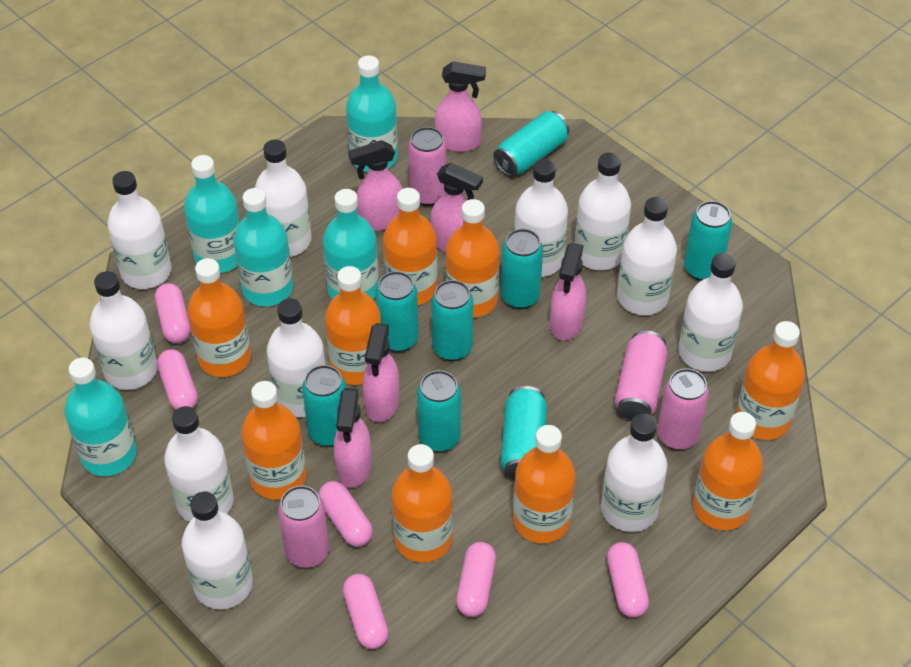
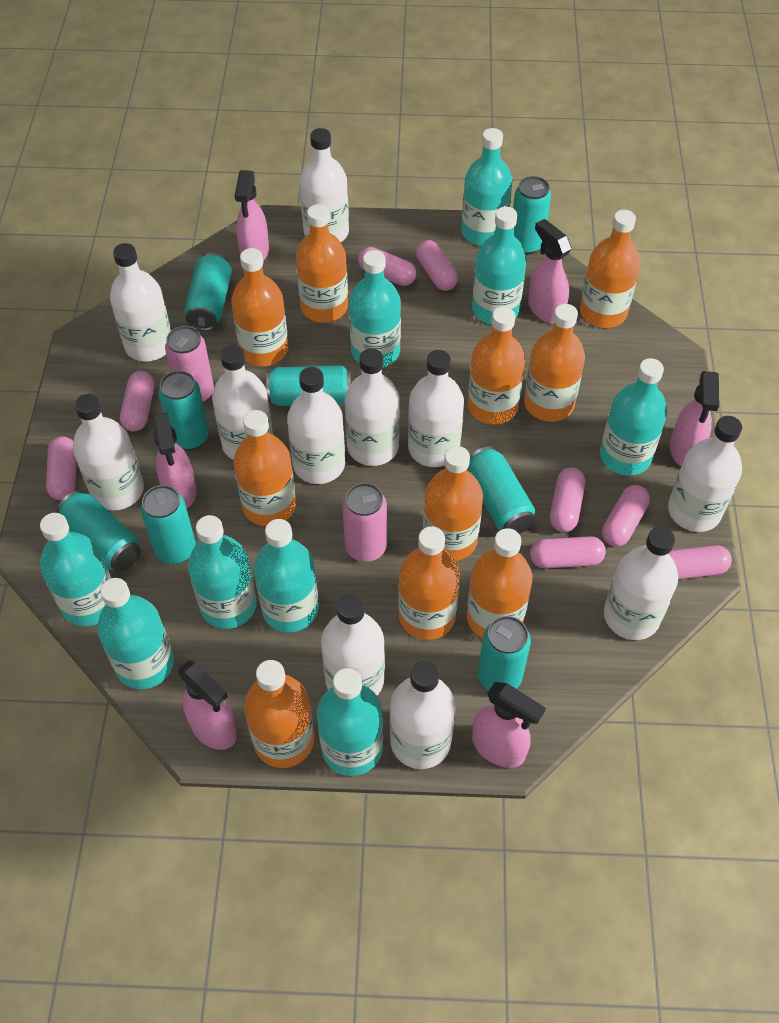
orange bottle: [187,258,251,377] [241,381,306,500] [325,266,381,385] [383,188,438,305] [392,444,453,563] [445,199,500,318] [513,425,576,543] [693,412,763,530] [736,321,805,440] = 9 -> [231,248,288,366] [233,410,296,526] [244,660,314,768] [296,204,348,323] [398,527,460,640] [423,446,483,561] [467,528,532,638] [468,307,526,425] [524,304,585,422] [580,210,640,328] = 10
pink can: [278,486,329,568] [408,127,447,206] [615,330,667,420] [657,368,709,450] = 4 -> [165,326,214,403] [342,483,387,562] = 2
pink capsule: [155,283,191,344] [157,349,198,410] [318,481,373,547] [343,574,389,649] [456,542,496,617] [607,542,649,618] = 6 -> [46,436,76,500] [120,371,155,431] [358,247,416,286] [416,240,458,291] [530,536,606,569] [550,467,585,532] [602,485,650,547] [668,545,732,579] = 8
turquoise bottle: [65,358,137,476] [184,155,240,273] [234,188,293,306] [323,189,379,299] [346,56,398,172] = 5 -> [40,513,111,626] [97,578,174,689] [188,515,257,629] [254,519,319,632] [317,668,383,776] [349,250,401,367] [461,128,512,246] [472,207,527,324] [600,358,667,476] = 9

